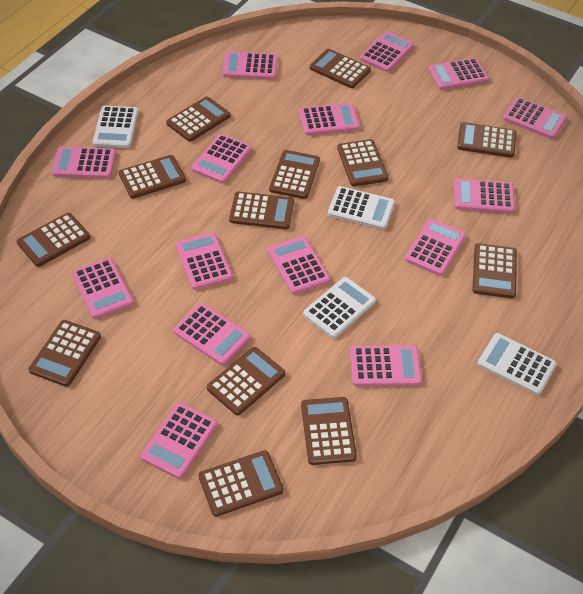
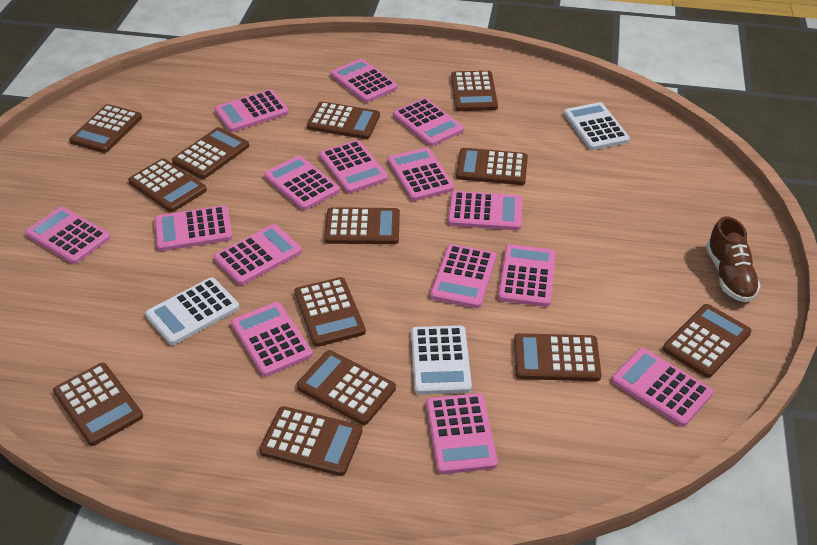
brown shoe: none = 0 -> [706,216,761,302] = 1
white calculator: [93,106,139,148] [303,277,376,338] [328,186,395,230] [477,333,557,395] = 4 -> [145,277,239,345] [411,325,472,395] [564,102,630,150] = 3

